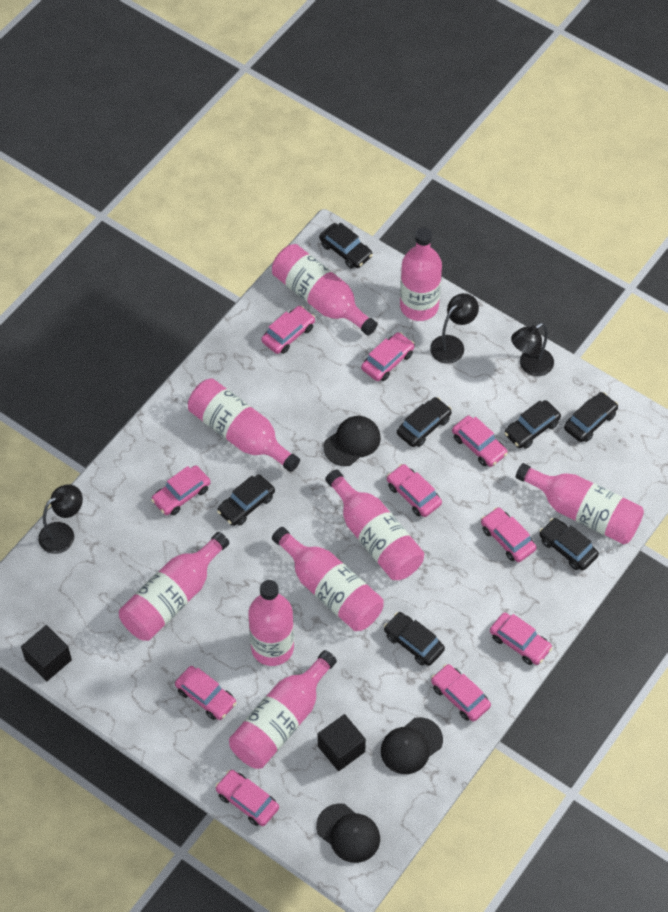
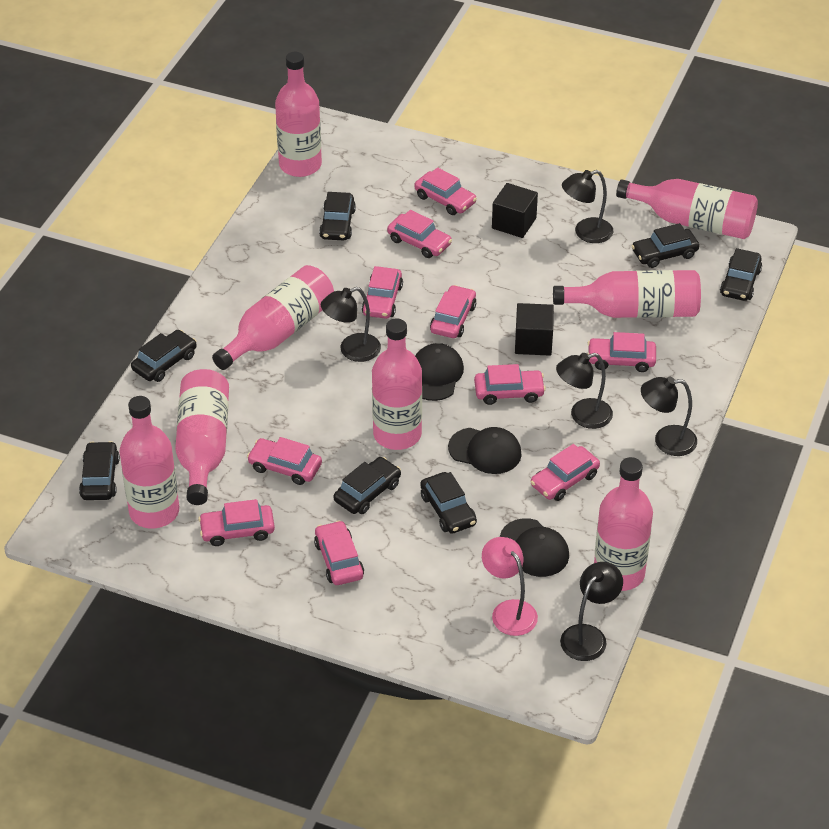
black lamp: [38,484,83,554] [430,293,479,364] [511,323,554,376] = 3 -> [321,287,381,362] [556,353,613,429] [560,562,623,661] [562,170,613,243] [641,377,697,456] = 5
pink bottle: [119,532,229,641] [188,378,300,472] [229,650,337,769] [248,580,294,666] [272,244,378,335] [272,527,384,631] [325,469,424,580] [400,228,442,321] [516,463,644,544] = 9 -> [120,396,179,529] [175,369,229,505] [212,265,334,370] [275,52,322,177] [372,318,422,450] [553,270,701,318] [594,457,653,591] [616,179,758,239] = 8
pink lamp: none = 0 -> [482,537,538,636] = 1

